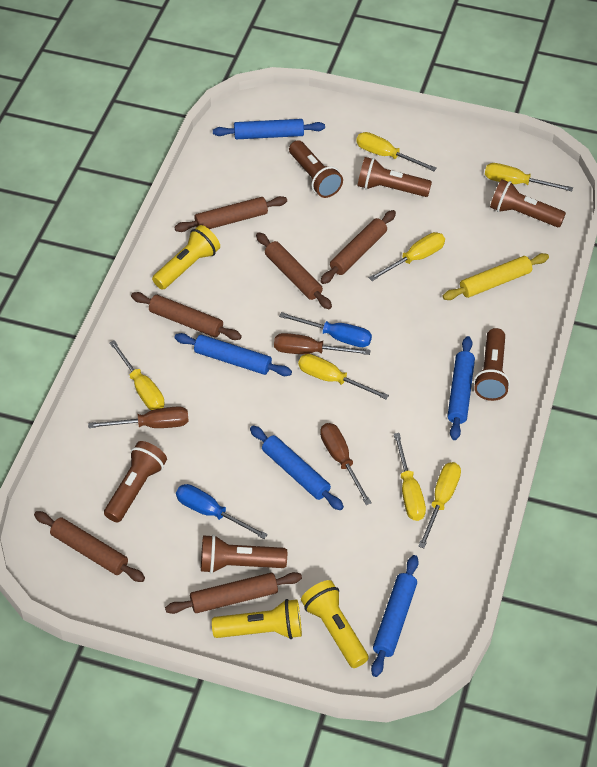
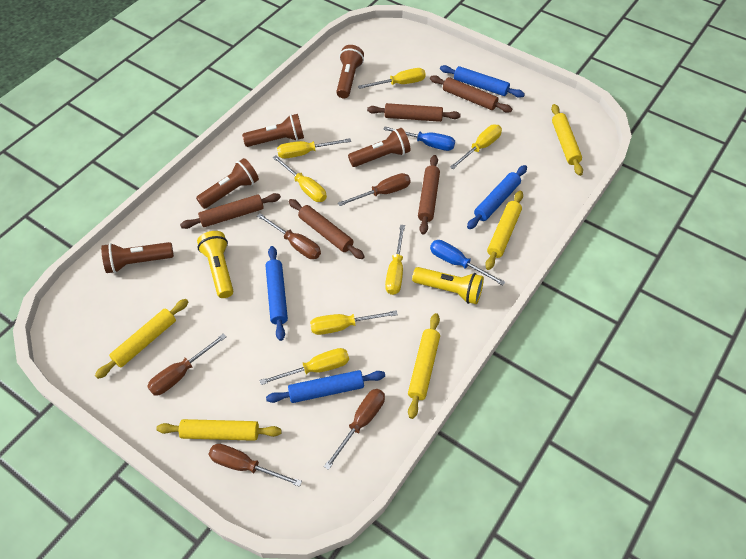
blue rolling pin: [174,333,292,376] [213,119,325,139] [250,426,344,510] [371,555,419,677] [447,336,475,440] = 5 -> [265,246,288,341] [266,370,385,403] [440,65,525,98] [467,165,527,229] = 4
brown flashlight: [104,441,167,523] [201,534,287,574] [289,140,343,198] [357,157,432,197] [474,328,510,401] [490,179,566,227] = 6 -> [101,242,174,273] [196,158,259,209] [242,114,304,147] [336,45,364,99] [348,128,411,167] = 5
brown rolling pin: [34,511,145,582] [131,292,242,340] [165,572,302,614] [174,196,287,232] [256,232,332,309] [320,210,396,284] = 6 -> [180,193,281,229] [289,199,365,259] [367,103,461,122] [418,155,440,235] [430,75,512,113] = 5
brown screwdriver: [88,406,189,428] [274,333,371,355] [320,423,372,505] = 3 -> [147,333,227,396] [208,444,302,487] [257,213,321,259] [324,389,385,470] [338,173,411,206] = 5
yellow flashlight: [152,225,220,290] [212,599,302,639] [301,580,369,668] = 3 -> [197,231,234,298] [412,267,484,304] = 2
yellow rolling pin: [442,253,549,300] = 1 -> [95,299,189,379] [156,419,282,441] [408,313,440,419] [485,191,523,270] [551,104,583,176] = 5

